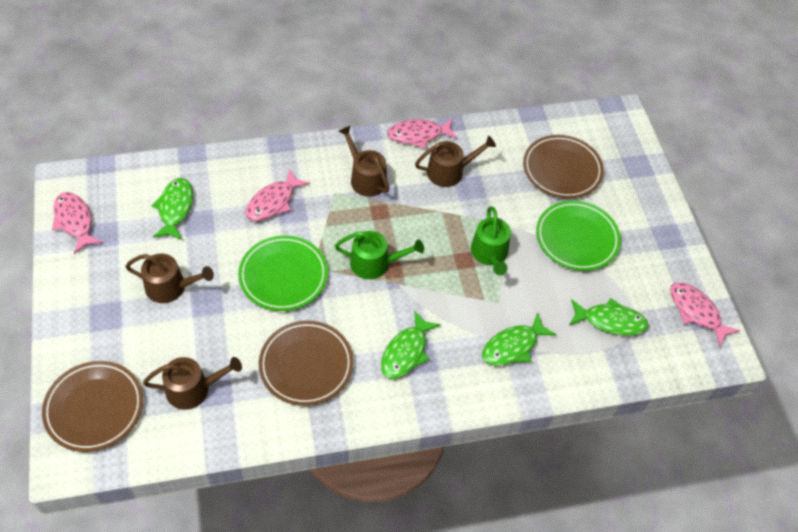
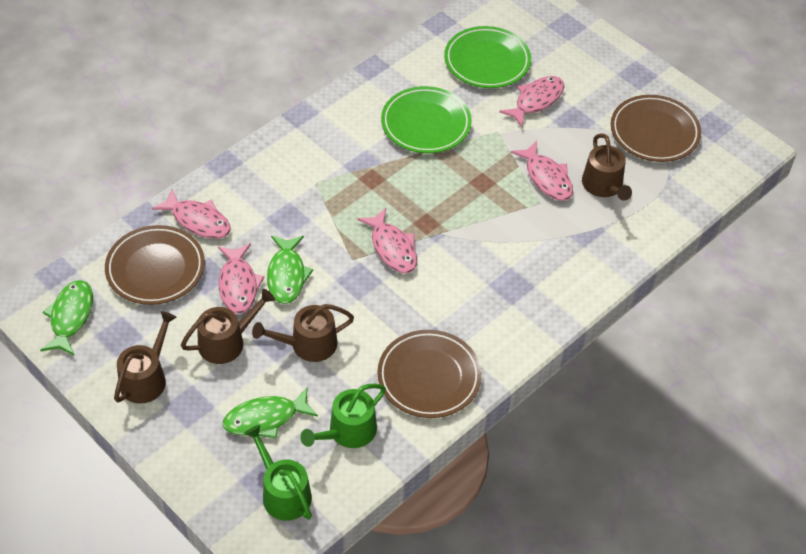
green fish: [151,178,193,240] [381,310,441,379] [482,312,557,366] [569,298,649,336] = 4 -> [40,280,93,356] [223,387,318,438] [267,236,313,304] = 3
pink fish: [52,192,103,254] [245,169,310,221] [387,118,458,148] [670,282,740,347] = 4 -> [152,189,231,239] [218,244,265,314] [357,208,417,273] [499,76,564,127] [511,141,573,201] = 5

